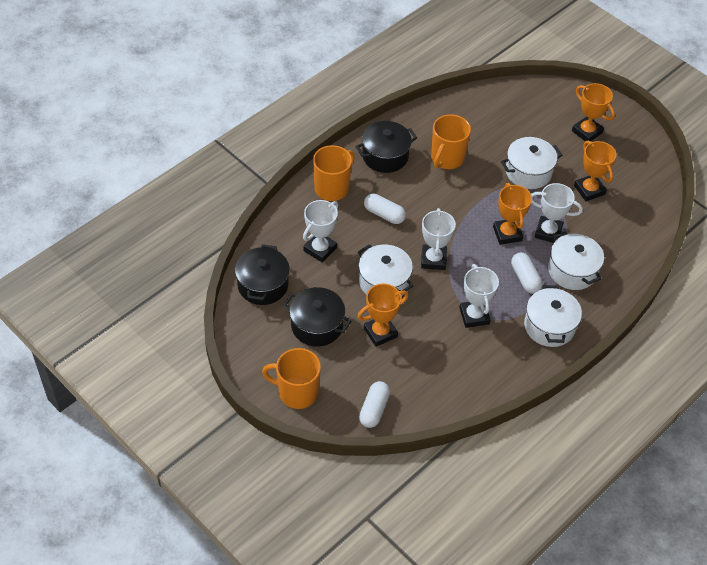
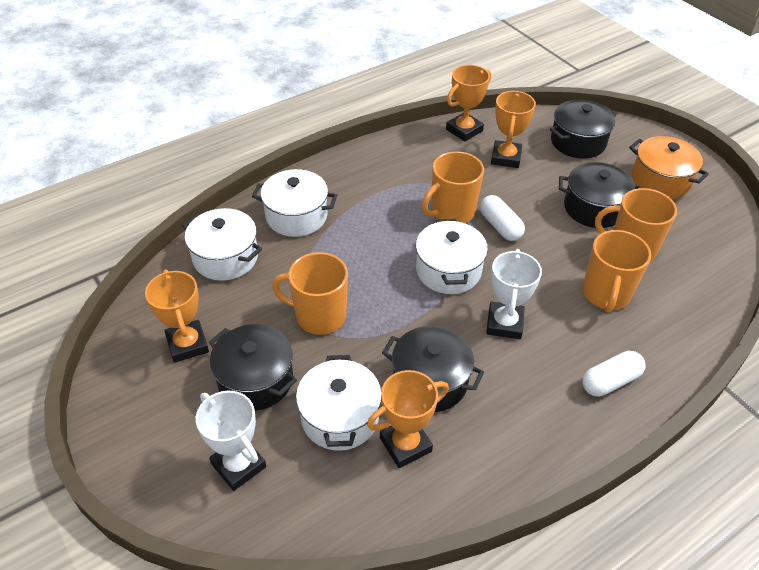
black pot: [235,244,290,305] [283,287,351,347] [356,121,417,173] = 3 -> [209,324,297,411] [382,326,484,412] [550,100,617,159] [559,162,642,228] = 4
orange mug: [262,348,321,409] [313,145,355,201] [431,114,471,169] = 3 -> [272,252,348,335] [422,151,484,223] [582,230,651,313] [595,188,677,262] = 4
orange pot: none = 0 -> [629,136,709,199] = 1
white capsule: [359,381,390,428] [364,194,406,224] [511,253,543,294] = 3 -> [480,195,525,241] [582,351,645,397] = 2
white trophy: [303,200,338,263] [421,208,456,270] [459,264,499,328] [531,183,583,243] = 4 -> [196,391,266,491] [486,249,542,339] = 2

